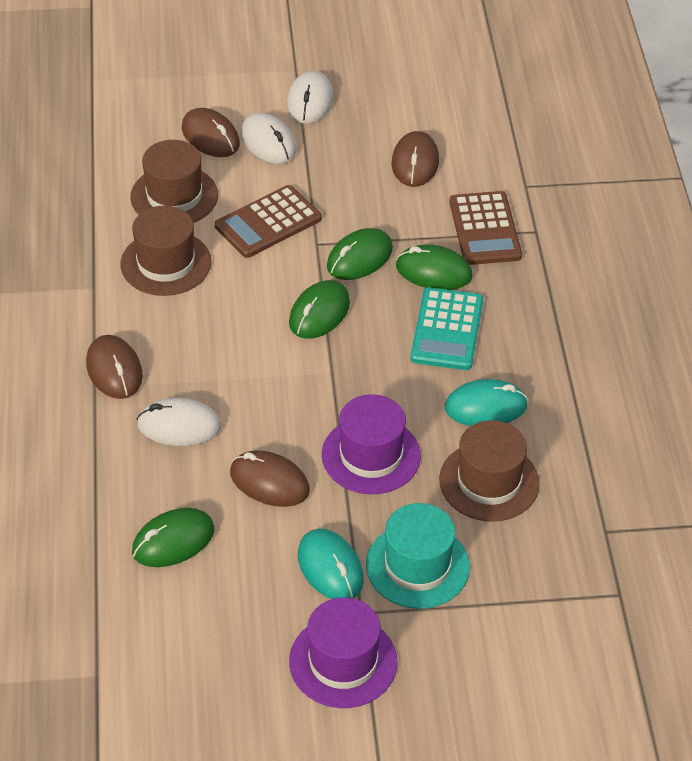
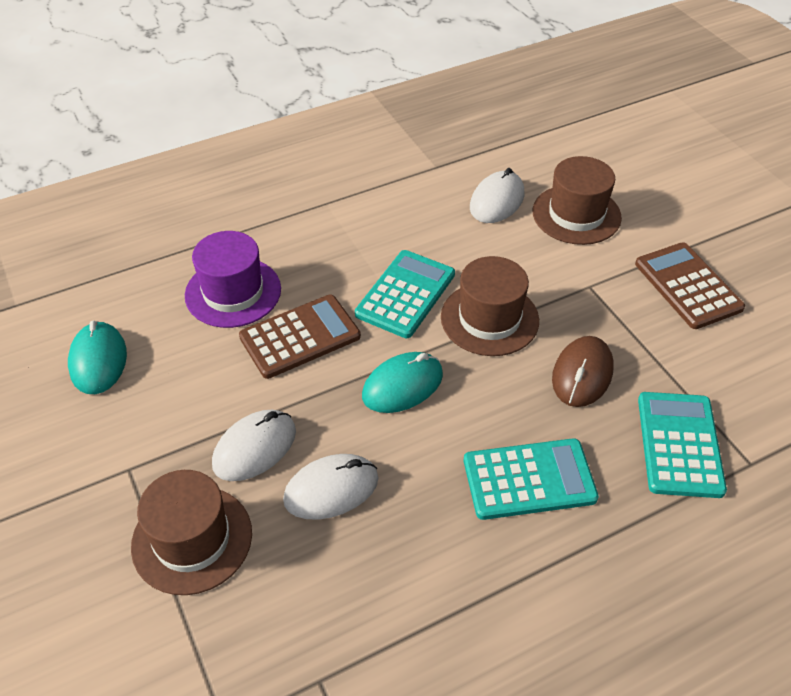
brown mouse: [86,335,143,399] [182,108,240,157] [230,450,310,507] [392,131,439,187] = 4 -> [552,336,614,407] = 1
green mouse: [132,508,215,567] [289,280,350,339] [327,228,393,280] [396,244,472,290] = 4 -> none = 0
purple hat: [289,597,397,708] [322,394,421,494] = 2 -> [185,231,281,328] = 1
turquoise calculator: [410,287,483,370] = 1 -> [355,250,455,338] [464,438,599,520] [638,392,727,498] = 3
turquoise hat: [366,503,470,609] = 1 -> none = 0

